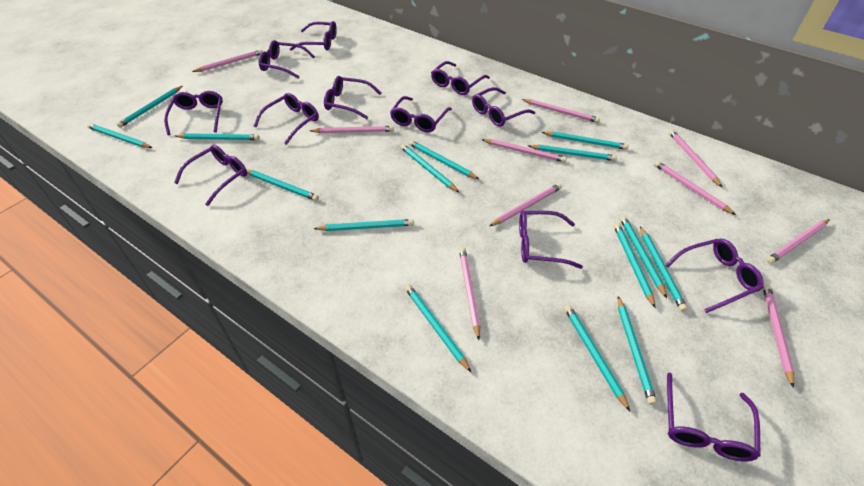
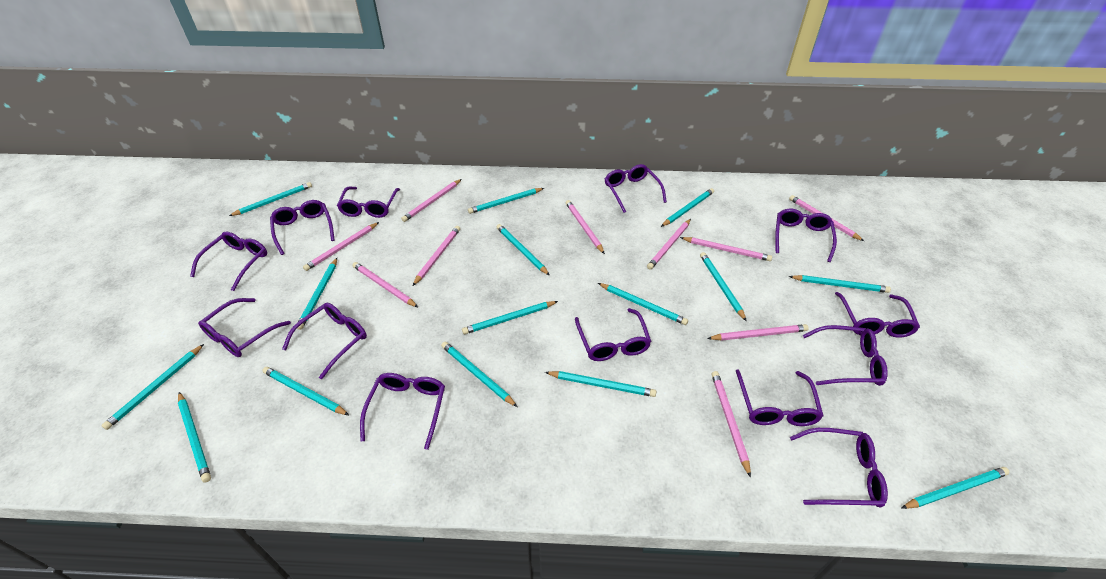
purple glasses: [164,91,223,135] [174,145,247,206] [254,93,319,145] [259,40,315,79] [290,21,337,51] [324,76,381,119] [390,96,452,132] [431,61,490,95] [472,87,535,127] [519,211,583,269] [665,239,764,313] [667,373,761,462] = 12 -> [190,231,267,291] [198,298,291,357] [270,200,335,255] [282,303,367,379] [337,187,400,218] [360,373,445,450] [575,308,652,361] [605,164,667,213] [736,369,824,426] [775,208,837,262] [790,428,888,508] [803,325,888,386] [835,292,920,338] = 13

